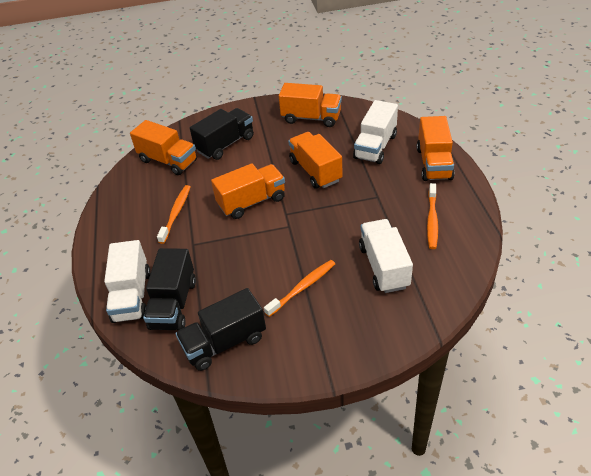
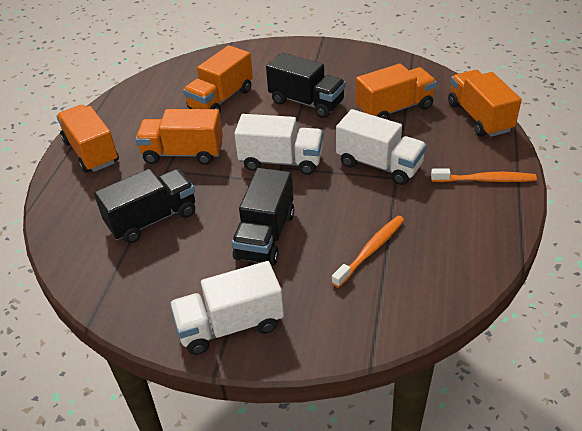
orange toothbrush: [157,185,190,244] [264,260,335,317] [427,183,438,249] = 3 -> [332,216,404,288] [431,168,537,182] = 2

